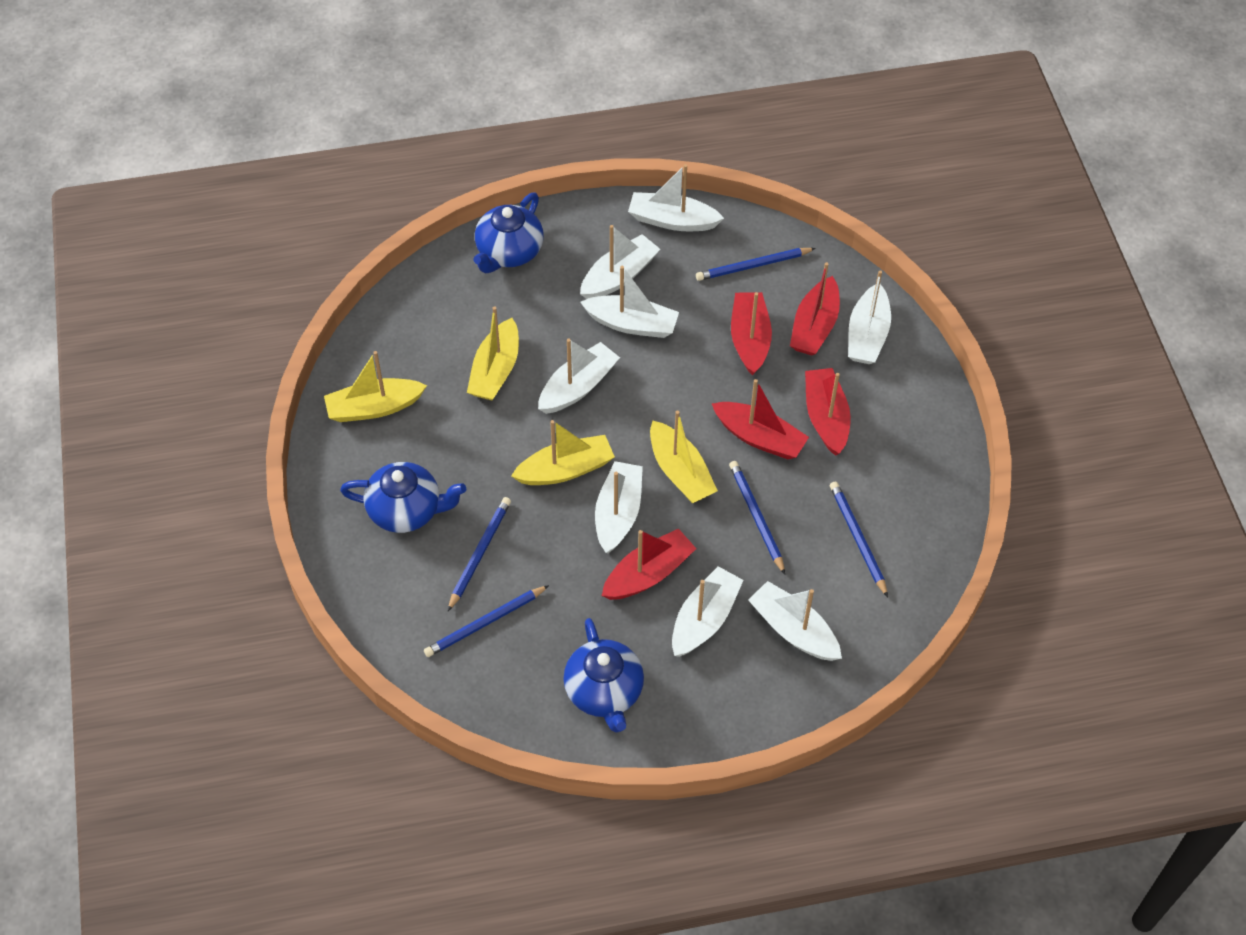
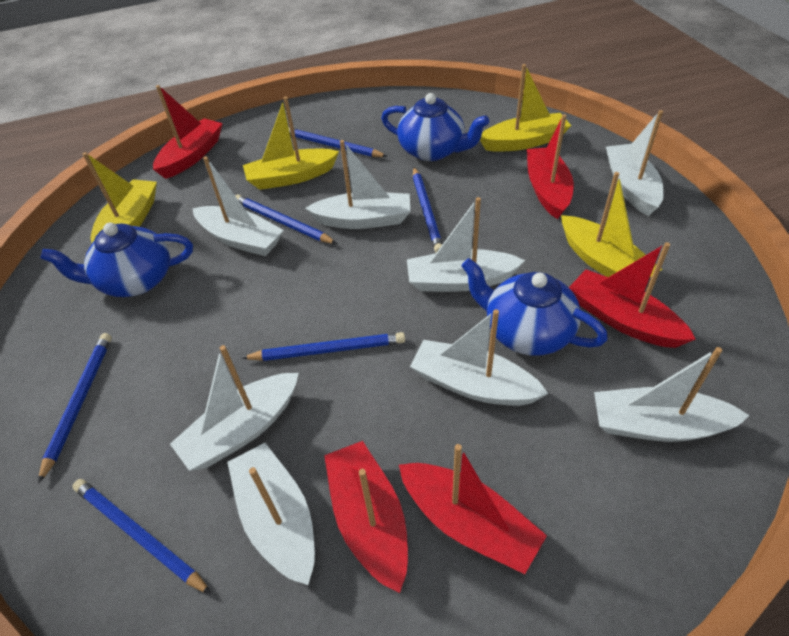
blue pencil: [424,585,549,657] [448,497,511,611] [696,248,816,281] [729,461,785,574] [830,481,888,597] = 5 -> [38,333,112,484] [72,479,211,594] [235,195,337,244] [242,332,405,361] [288,127,388,157] [413,167,443,253] = 6

